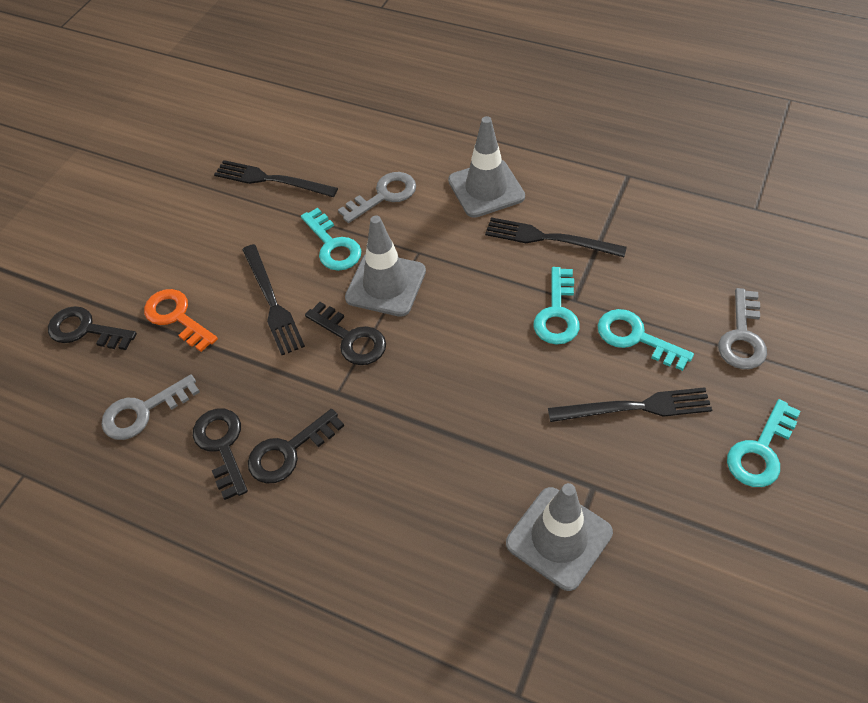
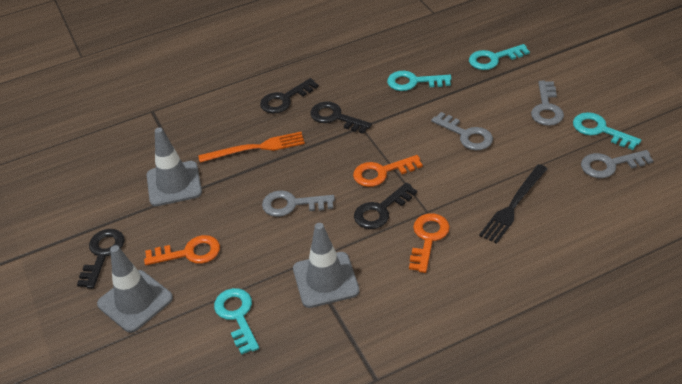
black fork: [214,160,338,197] [242,244,305,355] [485,217,627,257] [548,387,712,422] = 4 -> [479,164,548,244] = 1
grey key: [101,374,200,440] [338,172,416,223] [718,288,767,369] = 3 -> [262,190,335,217] [431,112,493,150] [531,81,564,126] [581,150,654,178] = 4
orange fork: none = 0 -> [198,132,305,163] = 1
orange key: [144,289,218,352] = 1 -> [144,235,220,265] [353,155,423,187] [409,213,450,273] = 3

